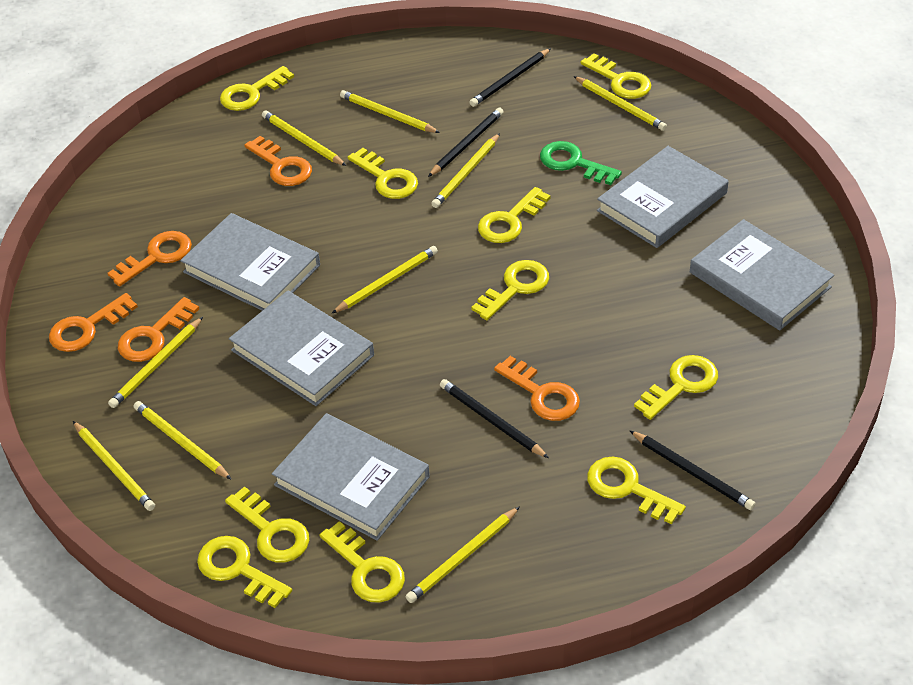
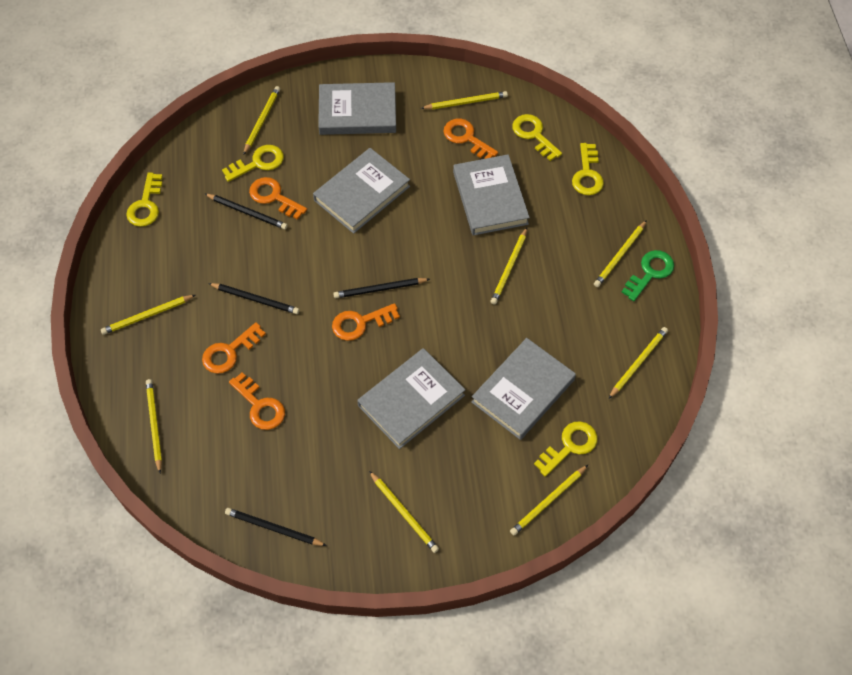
yellow key: [197,536,292,608] [220,66,294,111] [225,486,309,563] [320,521,405,603] [348,148,418,199] [471,260,549,320] [478,187,551,243] [581,53,651,99] [587,457,686,525] [634,355,718,420] = 10 -> [126,172,163,227] [222,145,284,182] [512,114,562,161] [534,421,597,477] [572,143,604,195] = 5

